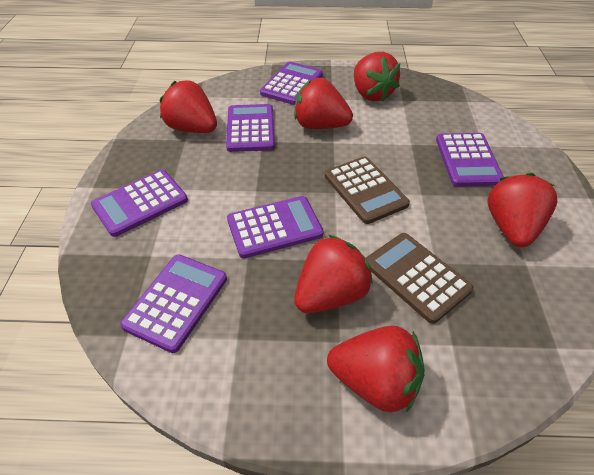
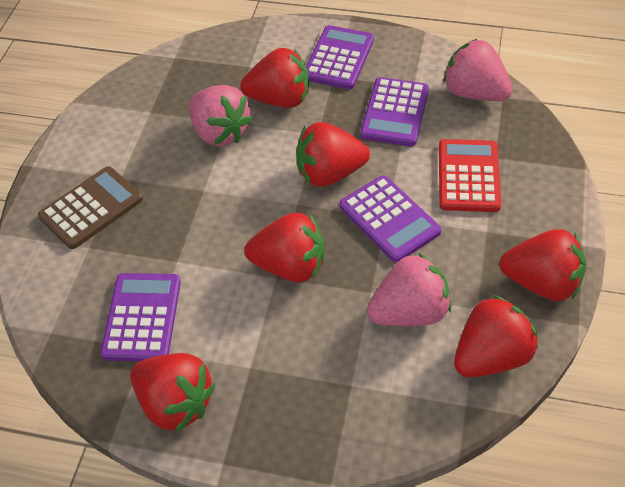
brown calculator: [325,157,410,224] [366,233,473,324] = 2 -> [38,166,143,249] = 1
pink strawberry: none = 0 -> [189,85,253,146] [367,253,451,326] [443,39,513,101] = 3
purple calculator: [91,170,188,237] [120,254,227,353] [226,104,275,152] [227,196,323,258] [260,62,323,105] [436,133,504,187] = 6 -> [101,273,181,361] [306,25,374,89] [339,175,441,262] [360,77,429,146] = 4
red calculator: none = 0 -> [439,139,501,212] = 1

